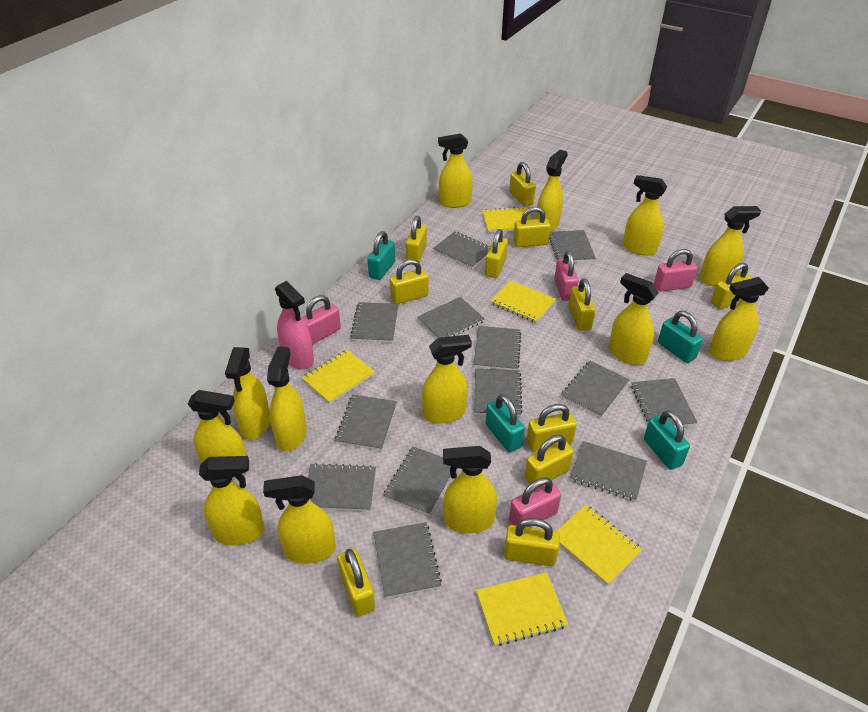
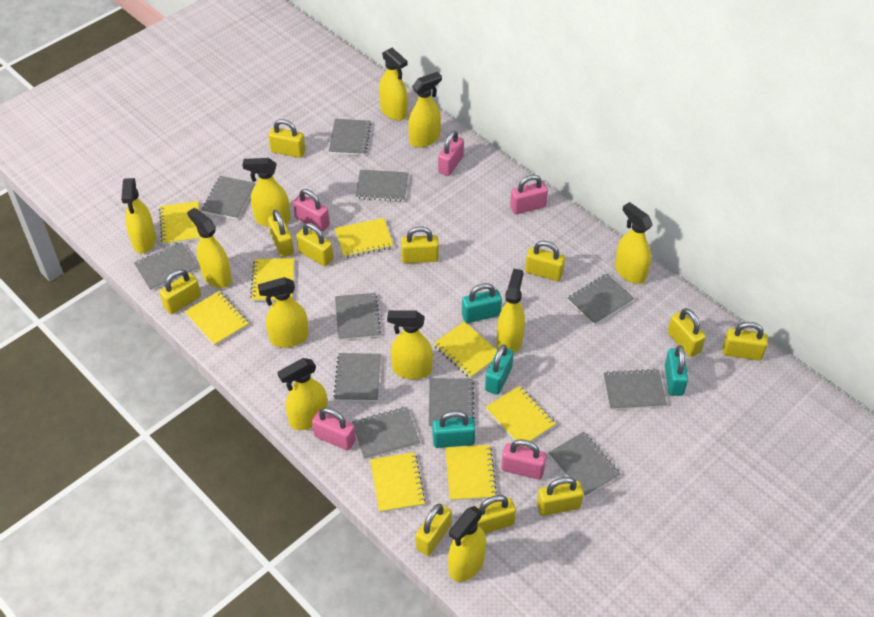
grey notebook: [308,463,376,511] [335,395,397,450] [350,302,399,343] [373,522,442,598] [383,446,451,516] [417,297,485,338] [433,231,491,269] [474,326,522,370] [474,368,523,417] [549,230,596,262] [561,361,630,417] [570,441,647,501] [631,378,698,427] = 13 -> [134,242,198,291] [202,176,255,220] [329,119,371,156] [333,353,381,402] [335,293,381,340] [352,407,420,459] [355,170,409,202] [429,378,474,428] [548,432,621,497] [568,274,634,325] [603,369,667,410] = 11
pink padlock: [301,295,341,345] [509,477,561,527] [554,251,579,301] [654,249,697,291] = 4 -> [293,189,330,232] [312,408,356,450] [438,130,464,176] [501,439,546,480] [510,175,548,214] = 5
pink spray bottle: [275,281,314,369] = 1 -> none = 0
yellow notebook: [302,349,375,404] [476,572,568,646] [482,206,532,233] [490,280,556,323] [557,505,642,585] = 5 -> [159,201,201,245] [185,291,249,346] [250,258,294,302] [335,218,394,258] [370,452,426,513] [433,321,498,379] [445,445,497,501] [486,386,556,447] = 8
yellow spray bottle: [188,390,247,478] [199,456,265,545] [225,347,270,440] [263,475,336,564] [267,346,307,451] [422,335,472,423] [438,133,473,208] [443,446,497,533] [536,150,568,232] [609,273,659,365] [623,175,667,256] [700,206,761,286] [709,277,769,361] = 13 -> [121,178,156,253] [187,208,232,288] [242,158,291,227] [258,277,309,348] [277,358,328,430] [379,48,408,120] [387,310,433,379] [408,72,442,147] [448,506,486,582] [497,269,525,354] [615,202,653,284] = 11

